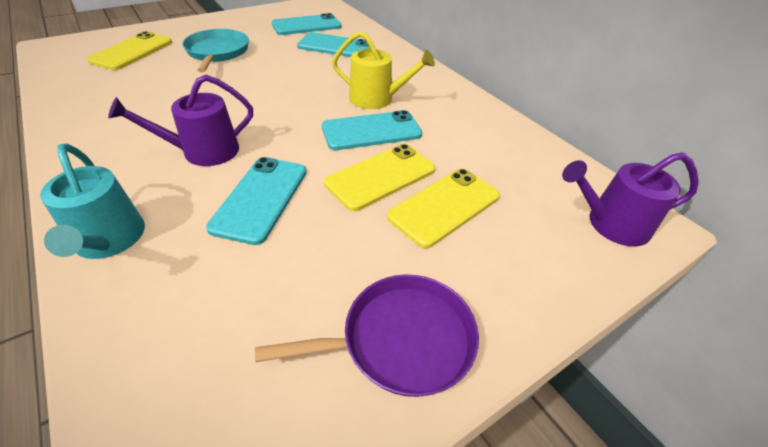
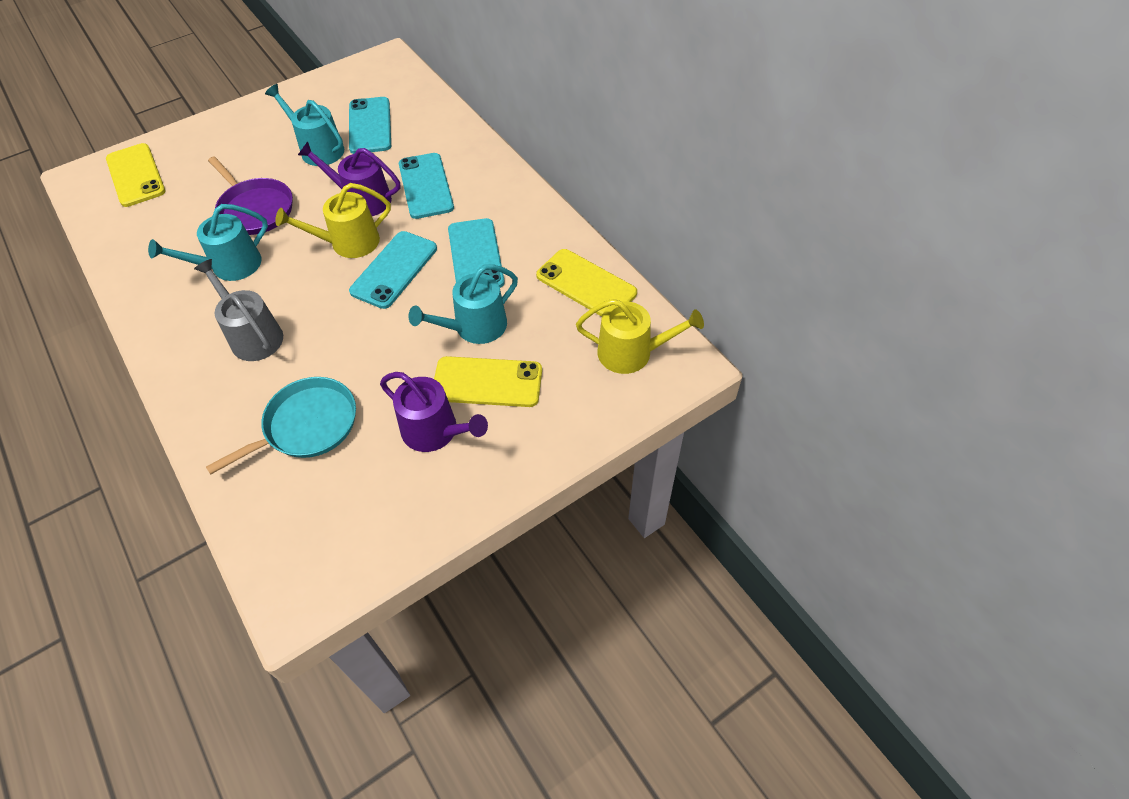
grey watering can: none = 0 -> [194,259,283,361] = 1
turquoise watering can: [40,144,145,259] = 1 -> [148,204,268,281] [265,84,344,166] [409,264,518,344] = 3
yellow watering can: [332,31,435,109] = 1 -> [275,183,391,258] [576,299,704,374] = 2

